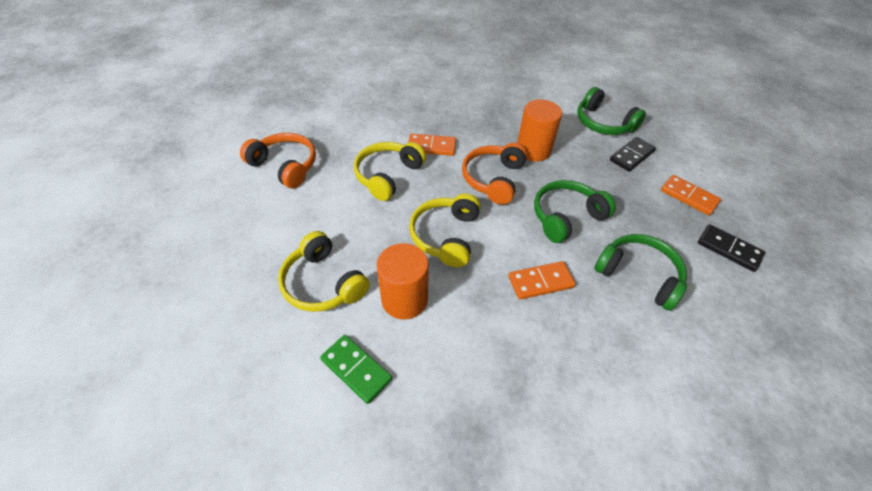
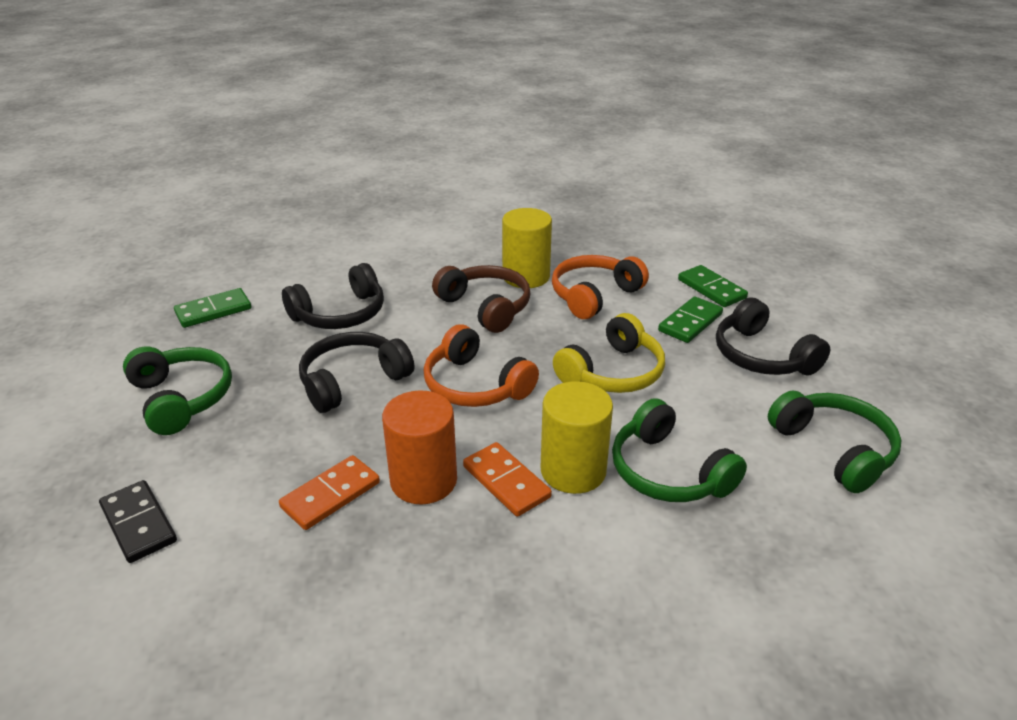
black domino: [610,137,656,172] [698,224,765,272] = 2 -> [99,480,177,563] = 1
black headphones: none = 0 -> [282,263,384,329] [299,332,414,413] [716,297,830,375] = 3
brown headphones: none = 0 -> [432,265,531,333] = 1
green domino: [320,335,392,404] = 1 -> [174,288,251,328] [658,296,723,343] [678,265,748,307] = 3
orange cylinder: [377,243,429,319] [517,99,562,162] = 2 -> [382,390,457,504] = 1
orange domino: [408,134,456,156] [509,261,576,300] [661,175,721,215] = 3 -> [279,455,380,530] [463,442,552,517] = 2
yellow cylinder: none = 0 -> [502,208,552,288] [541,381,613,494] = 2
yellow headphones: [278,231,370,312] [354,142,426,201] [409,193,481,267] = 3 -> [553,313,665,393] = 1

